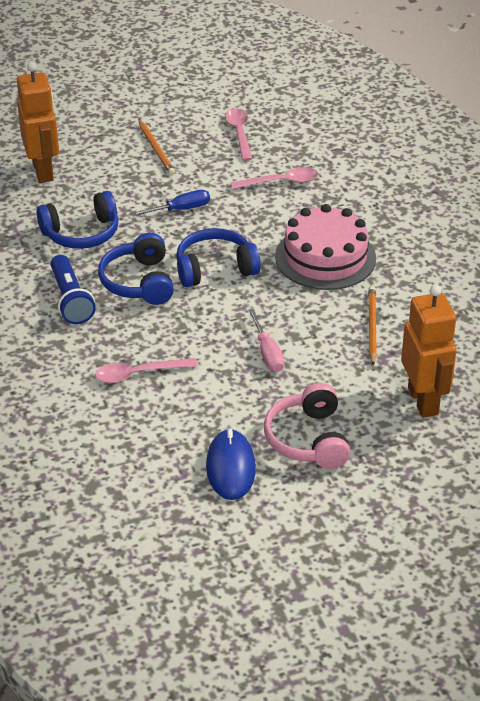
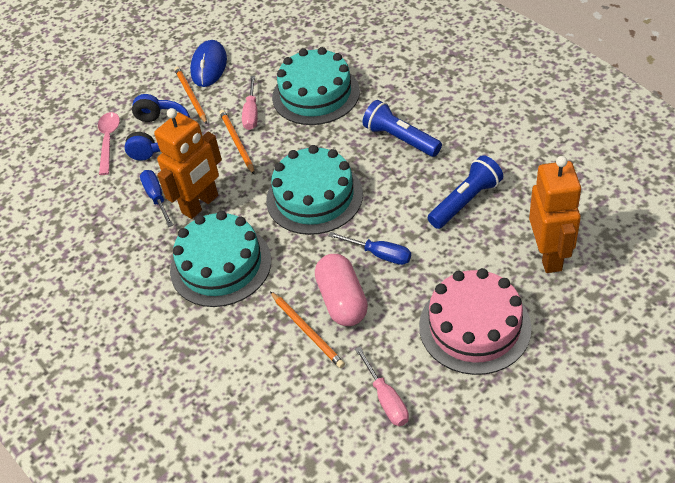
blue flashlight: [51,255,96,324] = 1 -> [362,100,442,157] [428,155,503,229] = 2
blue headphones: [36,191,119,249] [98,233,174,305] [176,228,261,287] = 3 -> [124,94,190,161] = 1
blue screwdriver: [131,190,210,217] = 1 -> [140,170,173,227] [328,232,411,265] = 2
orange pencil: [138,119,175,175] [368,286,377,365] = 2 -> [174,66,207,124] [219,110,255,175] [270,291,345,368] = 3
pink capsule: none = 0 -> [315,254,368,326] = 1
pink headphones: [264,383,350,469] = 1 -> none = 0
pink screwdriver: [248,309,285,372] = 1 -> [242,76,258,130] [355,347,409,426] = 2
pink spoon: [95,358,198,383] [225,108,252,161] [230,167,318,189] = 3 -> [98,112,120,175] = 1
turquoise cake: none = 0 -> [170,211,271,307] [266,145,363,235] [272,47,360,125] = 3

